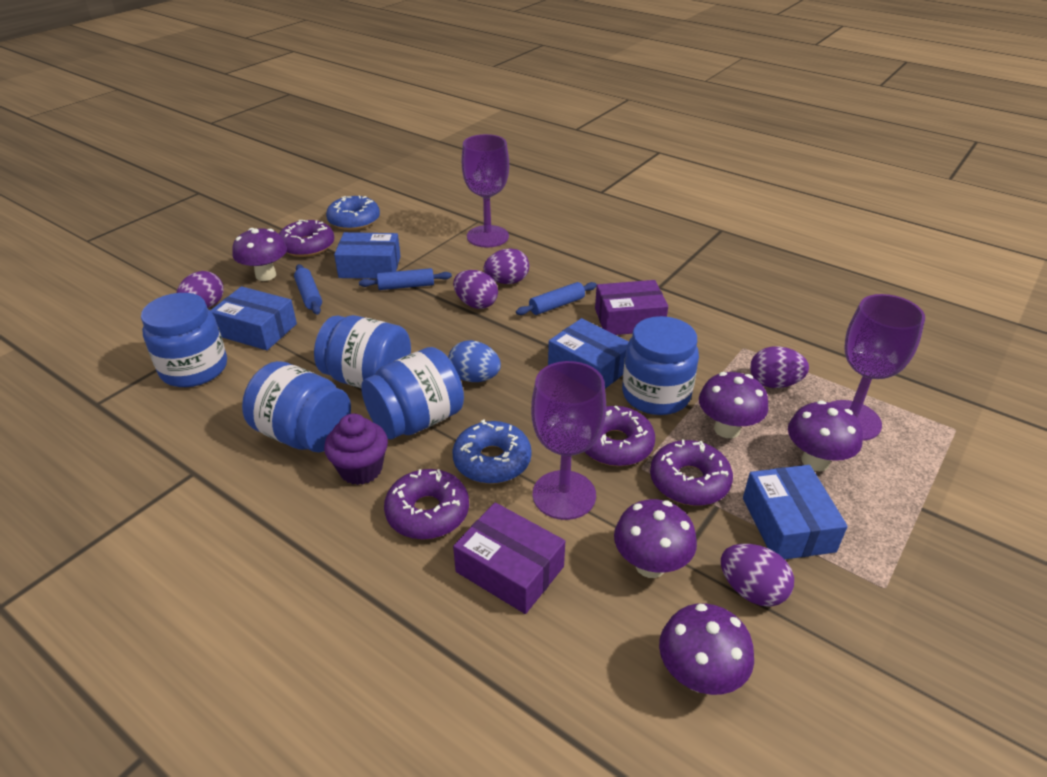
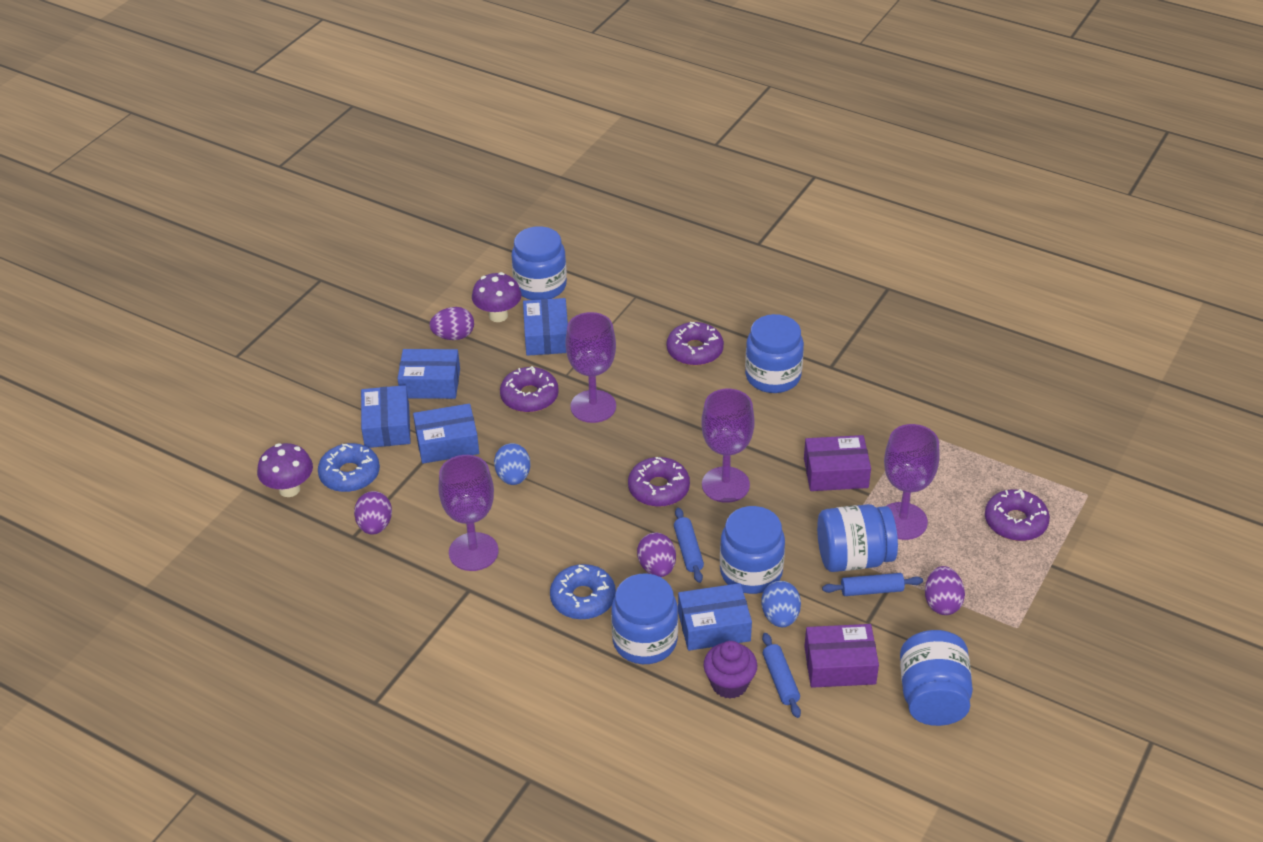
blue box: [210,286,297,350] [334,232,401,279] [548,318,629,389] [743,465,848,559] = 4 -> [361,385,411,448] [397,349,460,399] [413,404,479,464] [523,298,568,356] [678,583,752,651] = 5
blue egg: [448,340,501,382] = 1 -> [494,443,531,485] [761,581,801,627] = 2
blue jar: [141,293,227,387] [242,361,351,452] [314,315,411,388] [361,347,464,439] [622,316,699,415] = 5 -> [512,226,567,300] [611,573,678,664] [720,506,785,594] [745,314,804,393] [817,504,898,572] [900,630,973,726] = 6
purple egg: [176,271,223,308] [453,270,498,309] [484,248,529,284] [721,544,794,607] [750,346,809,388] = 5 -> [354,491,392,534] [430,307,474,340] [637,533,676,577] [925,566,965,615] = 4
purple goblet: [461,134,509,248] [531,361,606,520] [830,294,925,441] = 3 -> [438,455,499,571] [565,312,616,423] [701,389,755,503] [884,424,940,540] = 4
purple mushroom: [232,228,287,281] [614,499,697,578] [659,603,754,695] [699,372,768,438] [788,400,863,471] = 5 -> [257,443,313,497] [472,272,522,322] = 2

